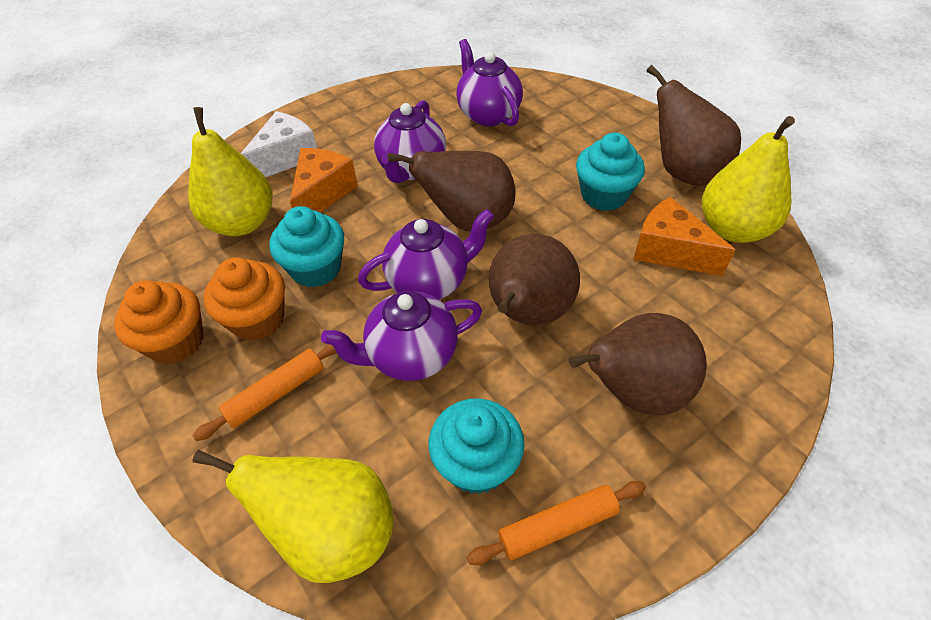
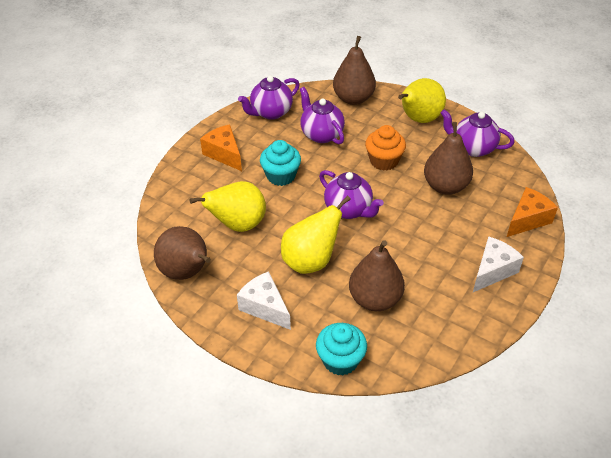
orange cupcake: [114,280,203,364] [203,257,285,341] = 2 -> [365,125,406,171] = 1
orange rolling pin: [193,344,337,441] [467,481,646,565] = 2 -> none = 0
turquoise cupcake: [269,206,344,288] [429,398,525,494] [576,133,645,211] = 3 -> [260,140,301,186] [316,323,367,376] = 2
white cheese: [241,111,317,177] = 1 -> [237,271,291,330] [473,236,524,292] = 2

